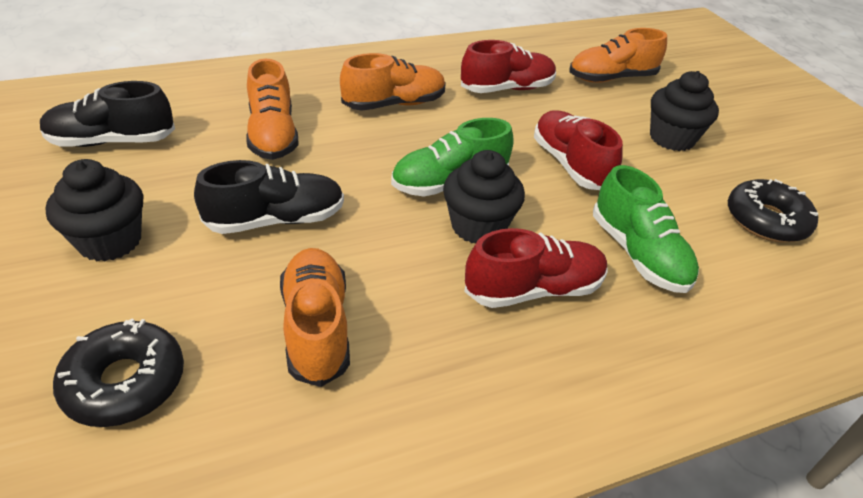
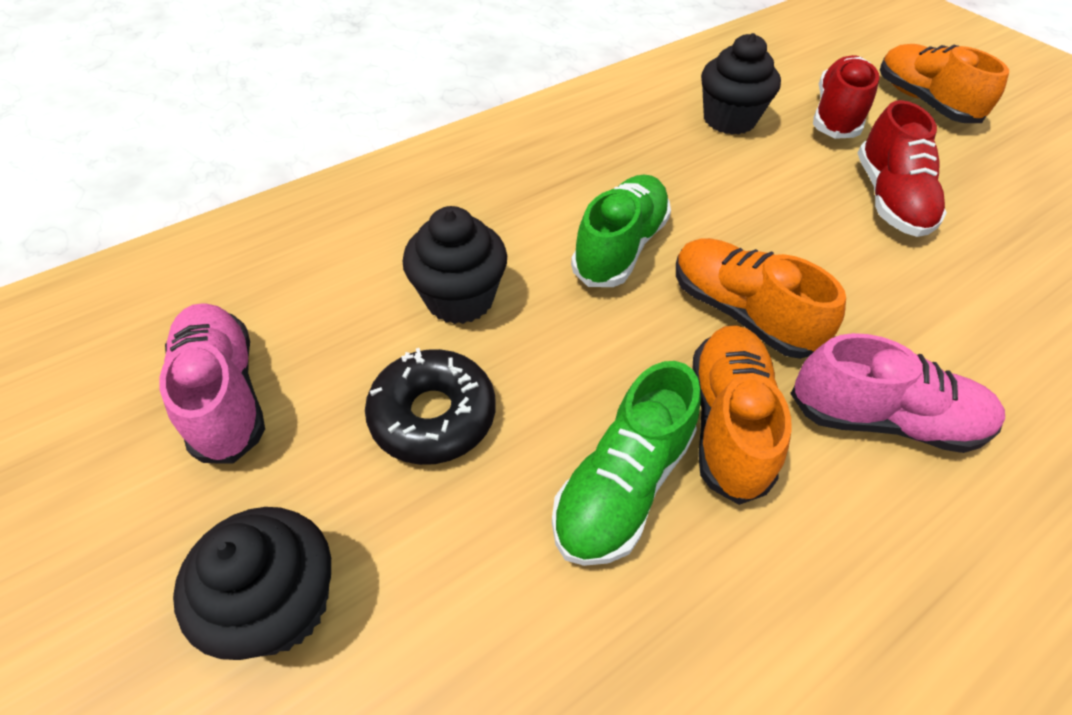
black donut: [53,318,184,427] [728,179,818,242] = 2 -> [365,348,495,465] = 1
black shoe: [40,81,175,147] [194,160,344,234] = 2 -> none = 0
orange shoe: [246,59,299,160] [280,248,350,387] [340,53,446,111] [569,28,667,83] = 4 -> [676,238,846,359] [693,325,791,505] [880,44,1009,123] = 3
pink shoe: none = 0 -> [159,303,265,464] [790,333,1005,453] = 2
red shoe: [461,40,556,93] [464,228,608,308] [534,110,623,190] = 3 -> [813,55,879,139] [858,100,947,237] = 2

